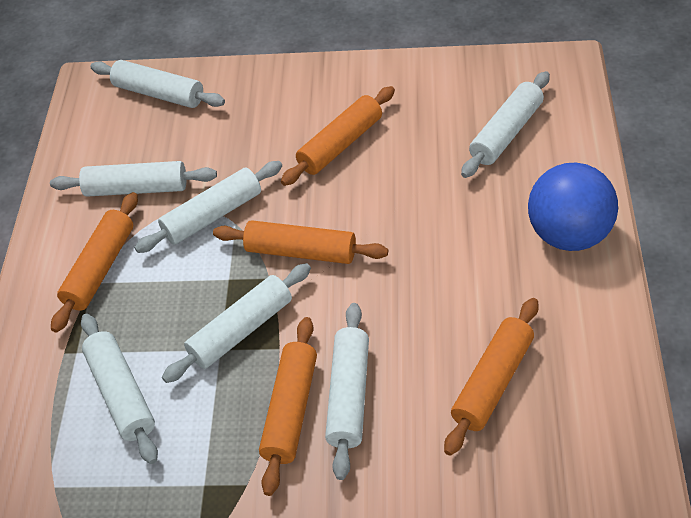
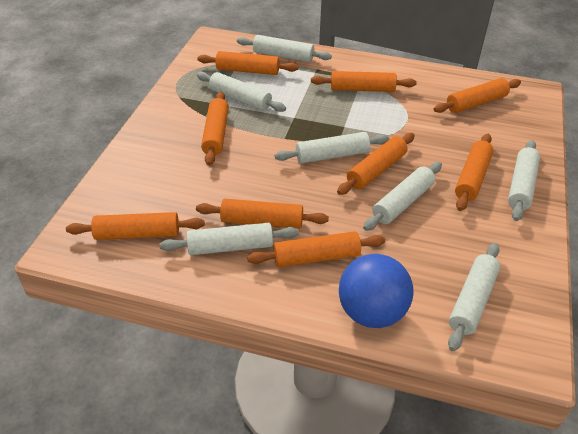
orange rolling pin: [51,192,138,333] [213,220,388,264] [259,317,317,496] [281,86,395,186] [444,298,539,456] = 5 -> [66,212,205,240] [196,199,329,229] [197,51,298,75] [201,91,229,166] [247,231,385,267] [311,71,417,92] [337,133,415,195] [434,78,521,113] [455,134,493,211] = 9

